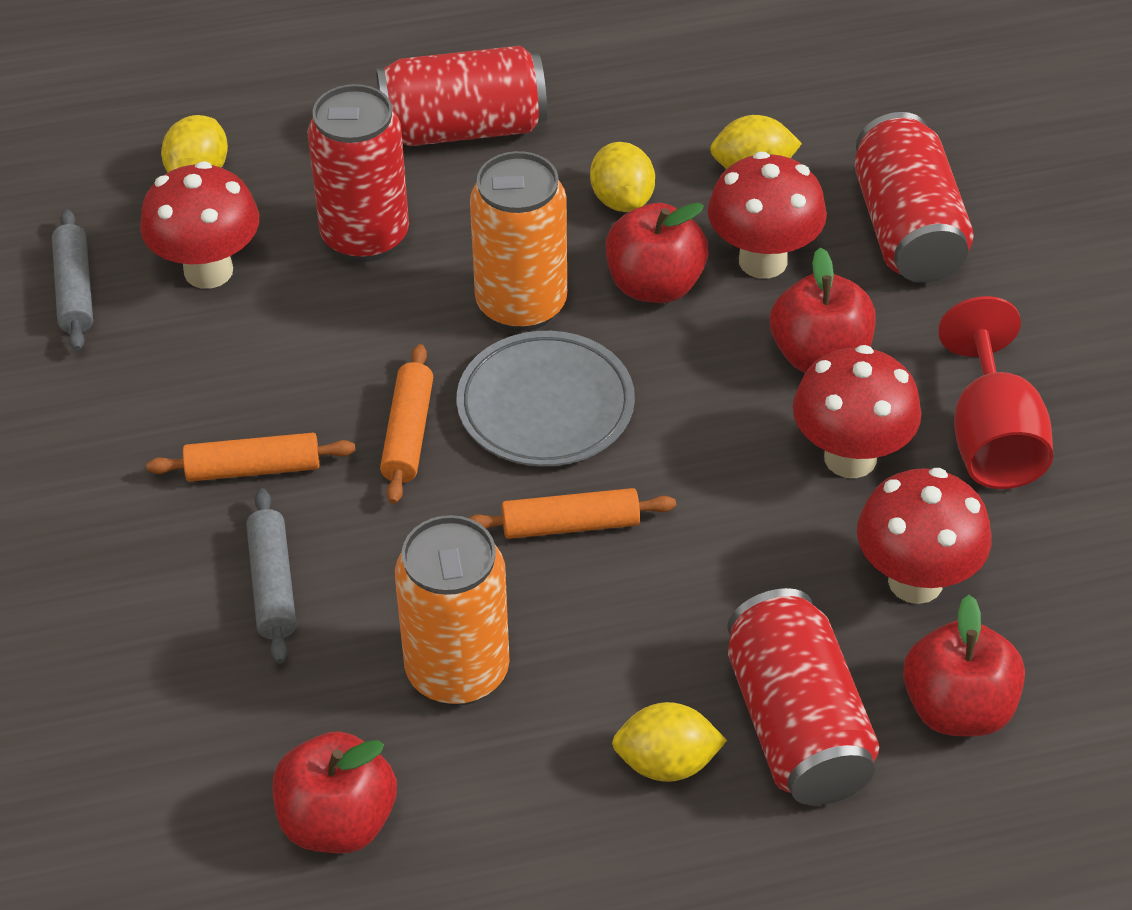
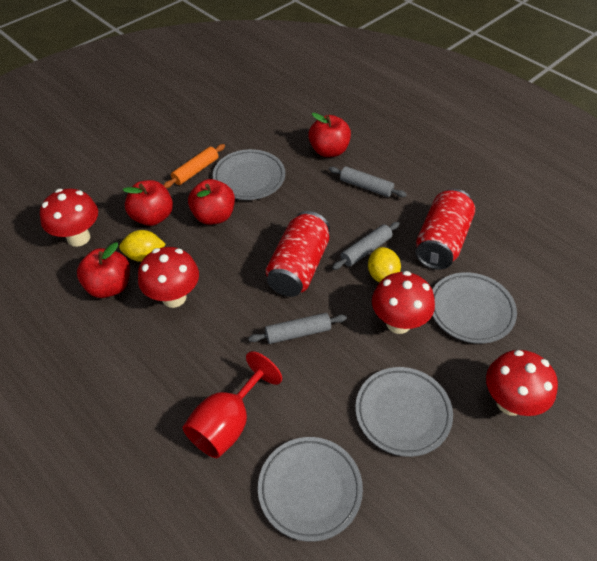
grey plate: [457,331,635,466] = 1 -> [213,149,285,200] [258,437,363,542] [355,367,453,457] [432,272,517,344] = 4
grey rolling pin: [52,209,93,351] [246,488,296,664] = 2 -> [248,313,347,344] [329,166,407,197] [332,222,400,270] = 3
orange can: [395,515,510,706] [470,151,567,332] = 2 -> none = 0
orange rolling pin: [146,433,356,481] [380,344,433,504] [469,488,676,539] = 3 -> [164,144,225,188] = 1
red can: [307,84,409,262] [376,46,547,146] [727,588,879,806] [854,112,974,283] = 4 -> [266,211,330,297] [416,189,475,270] = 2
yellow lemon: [161,115,228,173] [590,142,655,212] [612,702,727,782] [710,115,802,169] = 4 -> [119,230,166,262] [368,247,401,283] = 2

